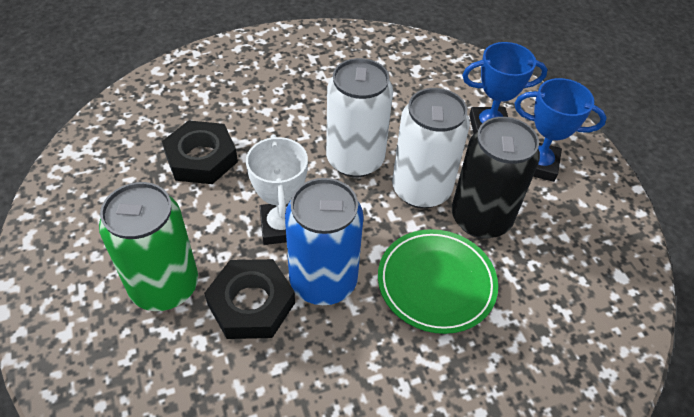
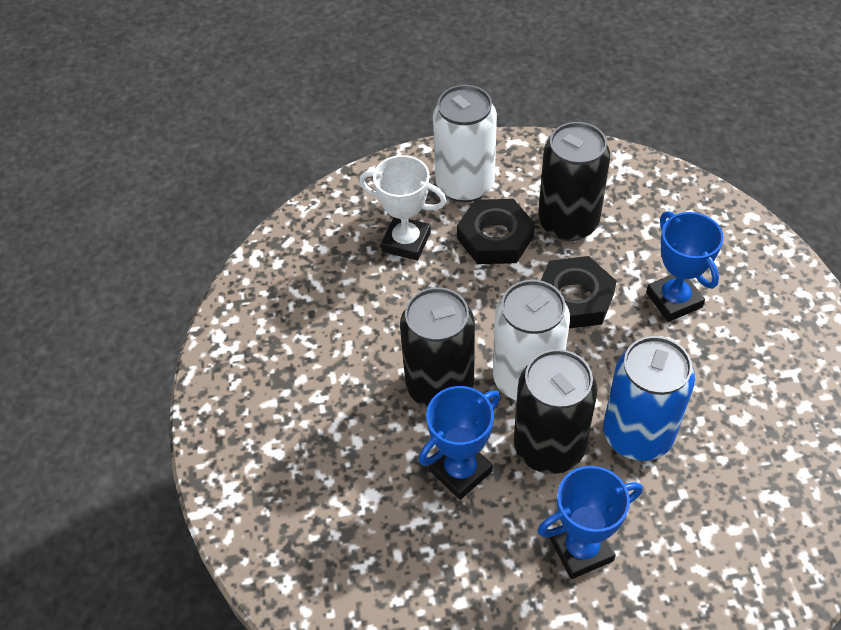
black can: [452,117,540,239] = 1 -> [400,287,475,408] [514,349,597,474] [538,122,610,241] = 3
blue trophy: [462,42,548,133] [514,78,607,182] = 2 -> [419,386,500,500] [537,466,643,579] [646,211,724,322] = 3
green can: [99,182,198,311] = 1 -> none = 0
green plate: [378,229,498,334] = 1 -> none = 0

